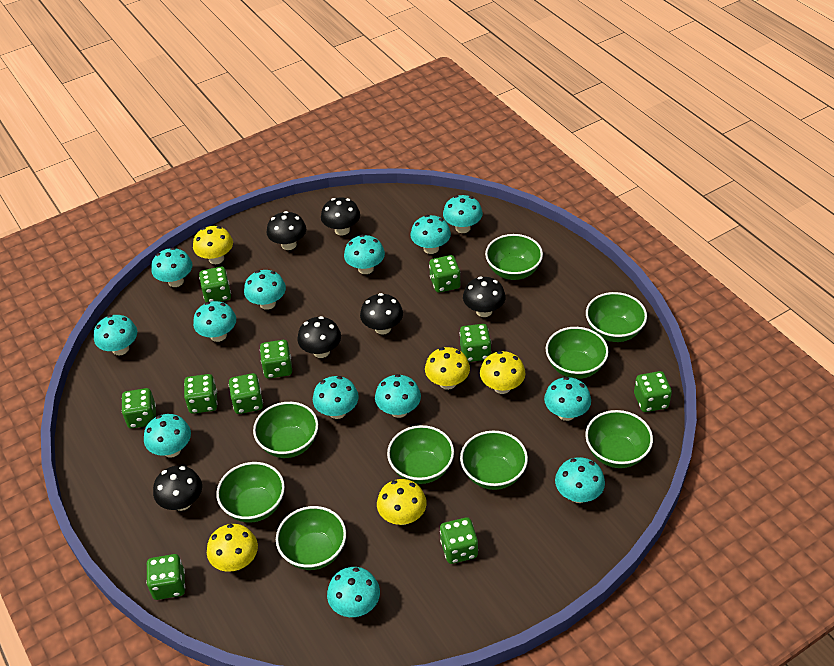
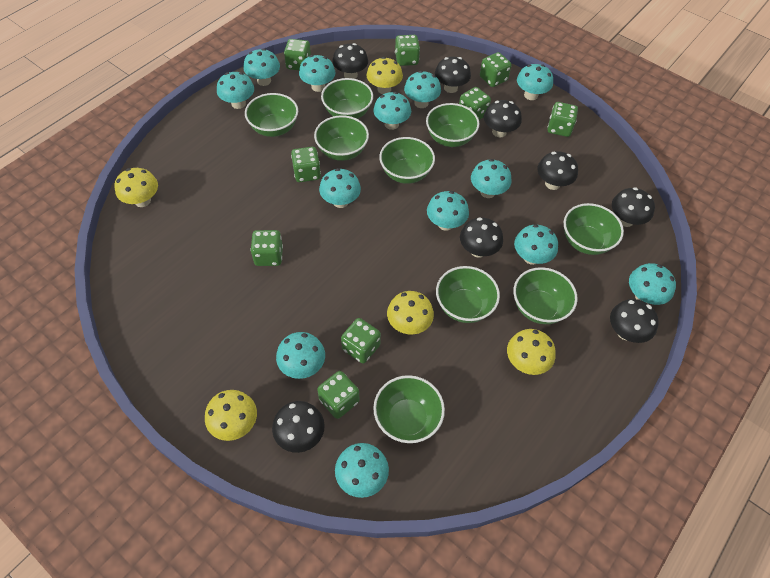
black mushroom: [153,465,202,511] [267,211,306,250] [297,316,341,358] [321,197,360,235] [360,293,403,335] [463,276,506,317] = 6 -> [272,401,325,453] [332,43,368,79] [435,57,471,93] [460,217,503,258] [484,100,522,137] [537,151,578,190] [610,299,659,343] [612,187,655,227] = 8
green dice: [122,388,156,428] [146,554,185,600] [184,374,218,414] [199,267,231,302] [229,373,263,414] [260,340,292,379] [429,255,460,293] [440,518,478,564] [460,324,491,362] [634,371,672,412] = 10 -> [251,230,283,266] [284,39,311,70] [291,147,321,182] [317,371,359,419] [341,318,381,364] [395,35,420,66] [459,87,491,120] [480,52,512,87] [548,102,578,137] = 9

